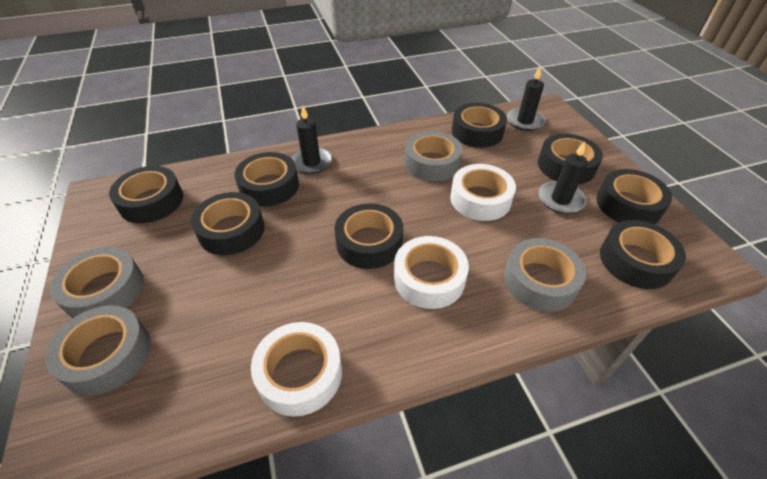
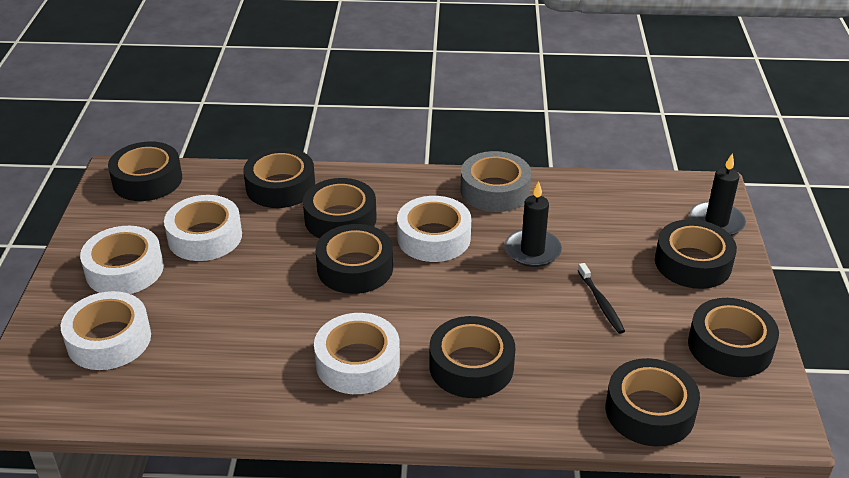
black candle: [290,106,332,174] [507,66,545,131] [538,141,588,214] = 3 -> [505,181,562,267] [690,153,746,236] = 2
black toothbrush: none = 0 -> [578,263,625,334] = 1
grey tape: [45,305,151,395] [50,247,144,318] [405,131,463,181] [504,238,586,312] = 4 -> [461,151,531,212] = 1
white tape: [251,322,342,417] [394,236,469,309] [450,164,516,221] = 3 -> [61,291,151,370] [80,226,164,294] [164,195,242,261] [314,313,400,394] [397,196,471,262] = 5

